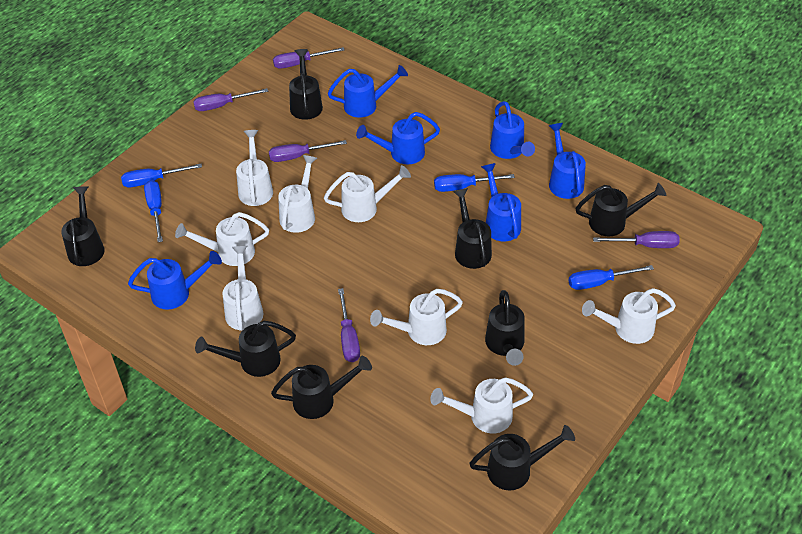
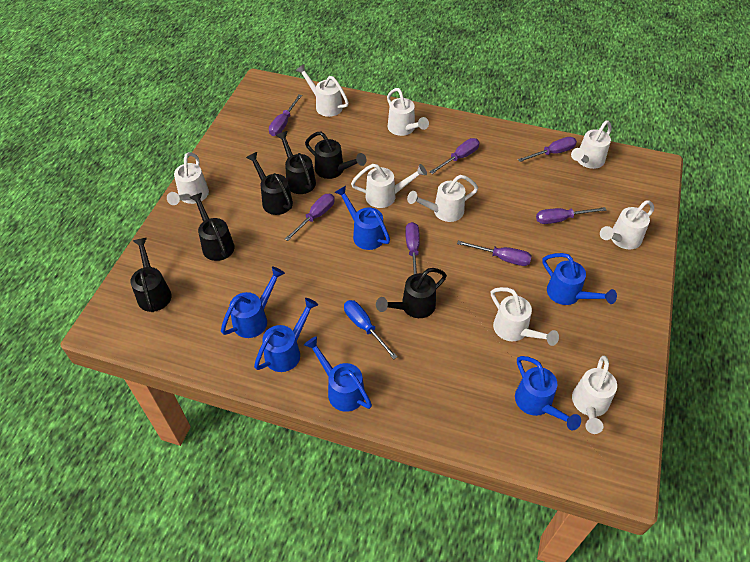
black watering can: [61,186,105,266] [195,321,296,377] [271,356,372,419] [289,49,323,120] [453,188,492,269] [469,425,575,490] [485,290,525,366] [575,183,666,236] = 8 -> [130,238,171,312] [189,193,235,261] [246,152,293,215] [276,131,316,194] [305,132,367,179] [376,268,447,318] = 6
blue screwdriver: [121,164,202,187] [144,180,163,242] [434,174,515,192] [569,265,654,290] = 4 -> [344,300,398,359] = 1
purple screwdriver: [193,88,268,111] [269,140,347,162] [273,47,345,69] [338,288,360,362] [593,231,680,248] = 5 -> [269,95,302,136] [285,194,335,241] [405,222,420,274] [430,138,480,174] [457,241,532,266] [518,137,577,162] [536,207,606,224] = 7
white watering can: [175,212,269,266] [222,246,263,331] [236,130,273,206] [278,155,317,233] [324,165,411,222] [370,289,463,345] [430,377,533,434] [582,288,676,344] = 8 -> [167,152,209,205] [296,64,349,117] [351,164,427,208] [387,88,429,136] [407,175,478,222] [491,287,559,346] [571,121,612,169] [572,356,617,434] [600,200,654,249] = 9

